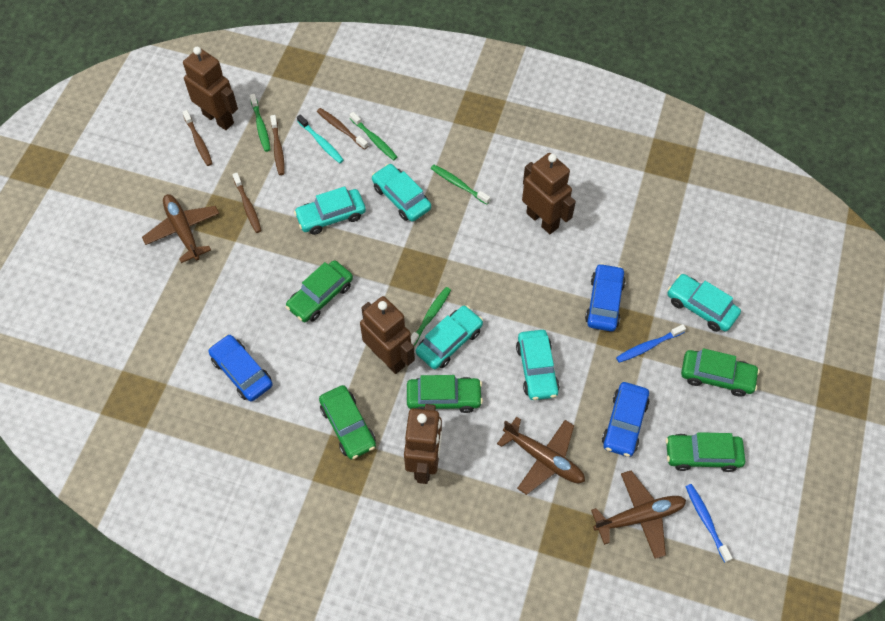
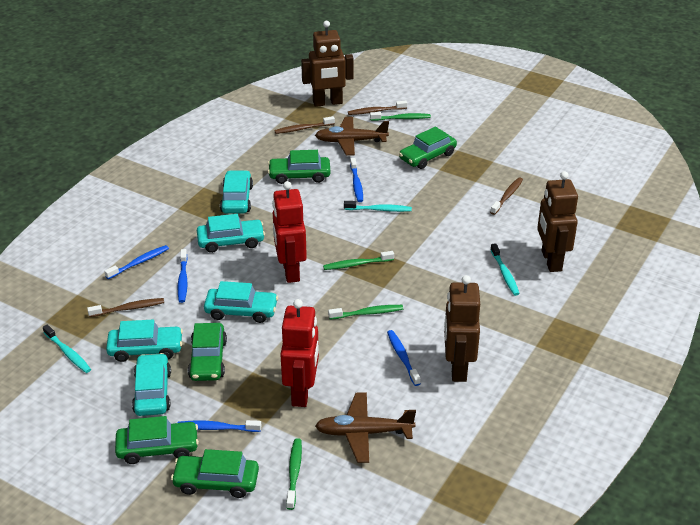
blue car: [208,334,273,402] [585,263,626,332] [602,382,650,457] = 3 -> none = 0
blue toothbrush: [616,324,686,363] [685,484,733,562] = 2 -> [104,245,169,279] [178,249,188,303] [178,420,262,432] [350,158,363,202] [387,330,421,386] = 5
brown plane: [142,194,219,263] [497,417,585,495] [591,471,686,559] = 3 -> [315,117,389,156] [315,392,416,463] = 2
brown robot: [183,47,238,130] [360,296,415,374] [404,404,442,484] [522,153,576,234] = 4 -> [301,21,354,107] [444,275,480,382] [537,171,578,272] = 3
red robot: none = 0 -> [272,181,307,283] [280,299,319,407] = 2
turquoise toothbrush: [297,114,344,163] = 1 -> [43,325,91,373] [344,201,412,212] [490,243,520,296] = 3

